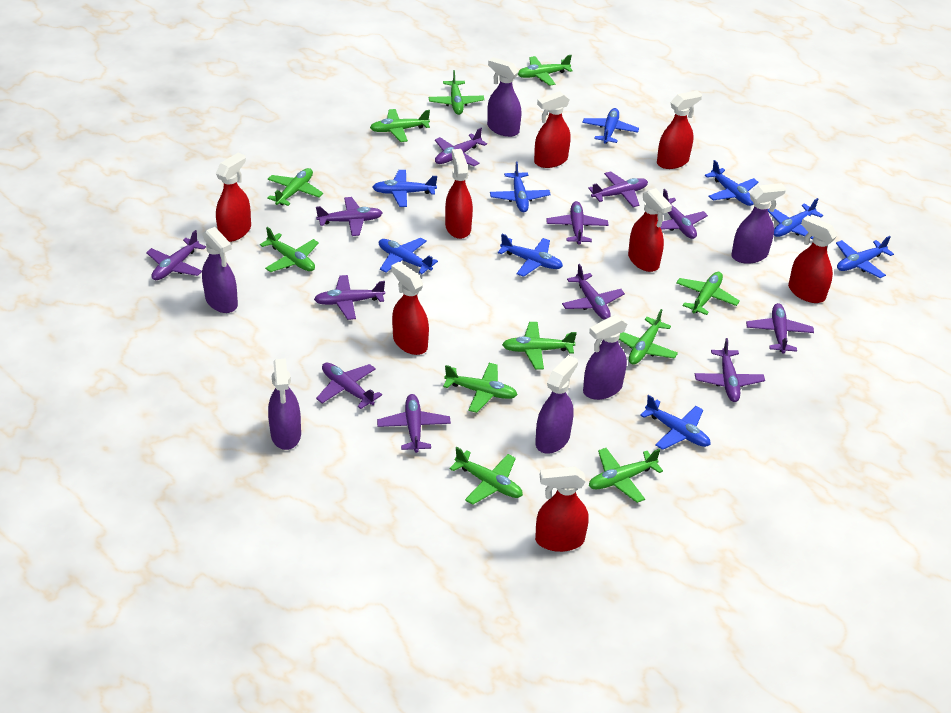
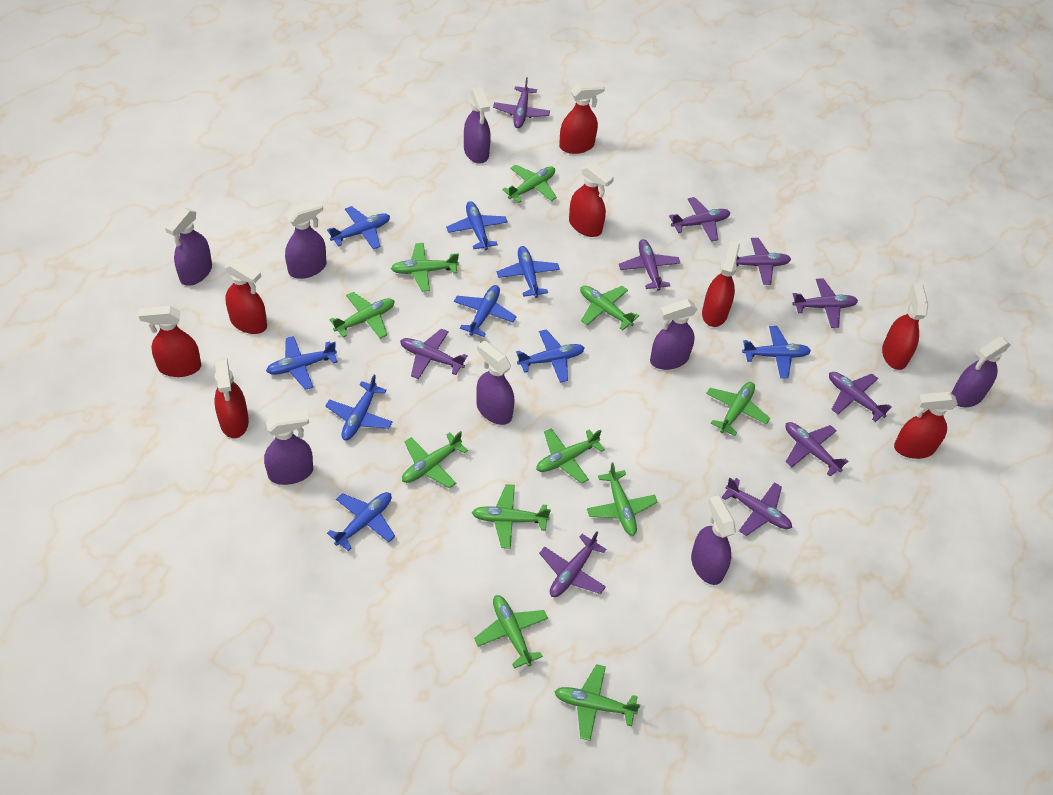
purple plane: [146,230,206,280] [314,275,385,320] [316,197,383,236] [316,363,382,409] [377,394,451,453] [435,128,487,166] [546,201,608,245] [562,264,625,320] [588,171,648,207] [660,189,708,239] [695,338,765,402] [746,303,814,354] = 12 -> [400,329,468,379] [493,77,550,128] [539,531,606,597] [619,239,680,291] [669,197,730,242] [721,478,792,536] [736,238,791,285] [785,422,848,477] [792,278,858,328] [829,372,892,422] = 10
purple spray bottle: [202,227,238,313] [268,358,301,450] [487,57,521,137] [535,355,578,454] [583,315,628,400] [731,183,786,264] = 6 -> [165,208,212,286] [264,410,313,485] [285,199,326,279] [464,87,491,164] [476,340,515,425] [650,299,698,370] [691,495,736,585] [951,337,1011,407] = 8

